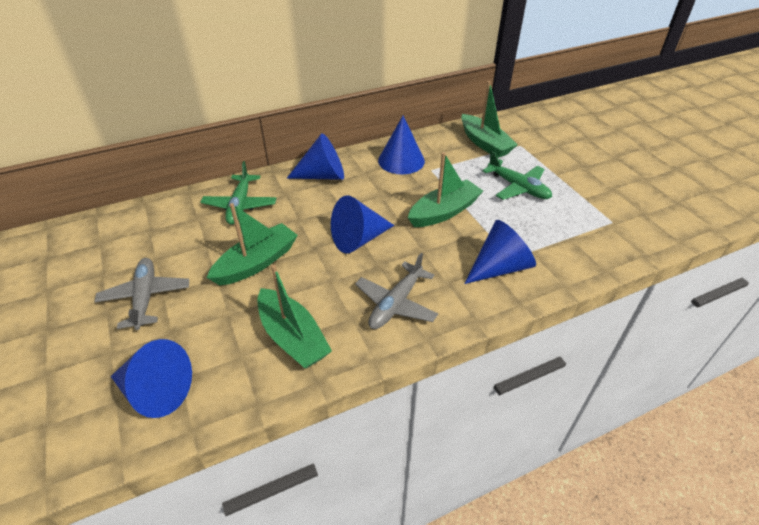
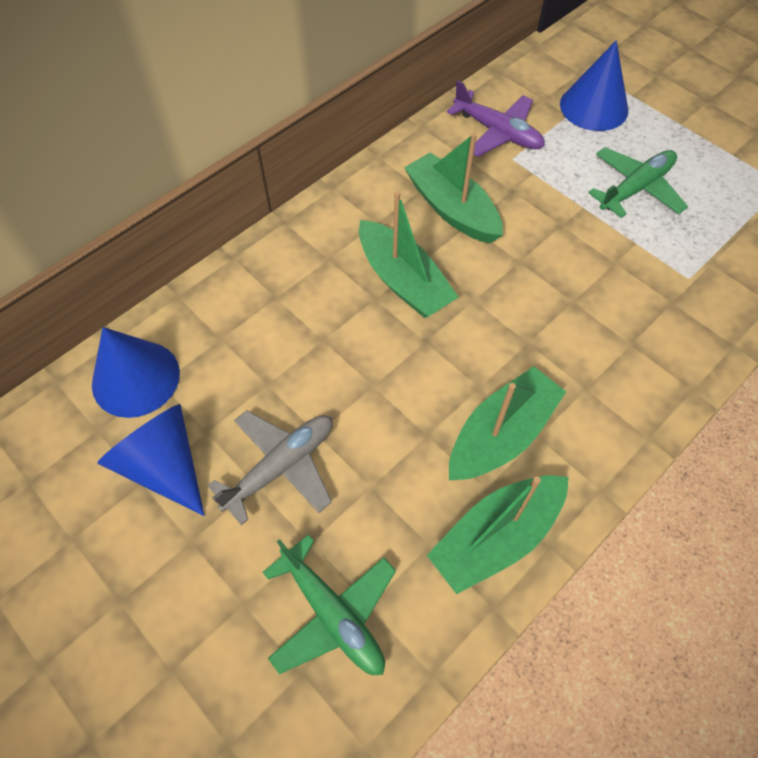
blue cone: [111,339,192,418] [287,133,344,180] [331,195,394,253] [378,116,425,174] [464,220,536,284] = 5 -> [92,327,180,418] [97,404,204,516] [560,40,628,131] = 3
grey plane: [94,258,189,330] [355,253,438,329] = 2 -> [207,410,333,525] = 1
purple plane: none = 0 -> [447,80,545,157] = 1

